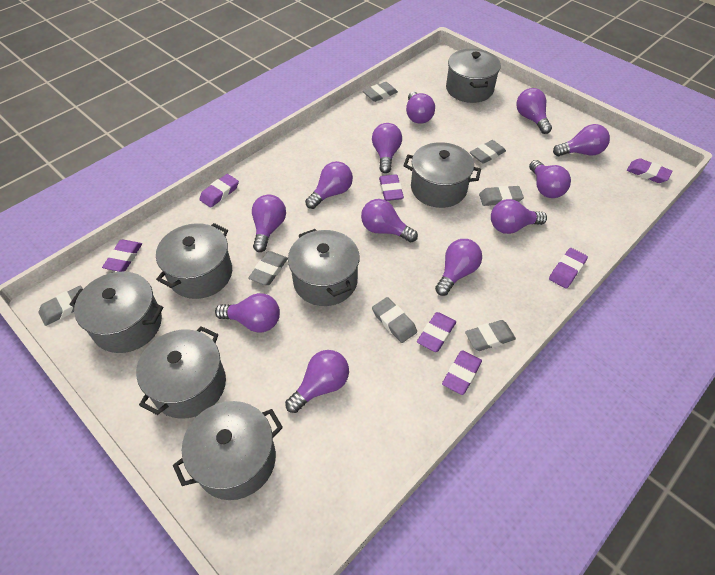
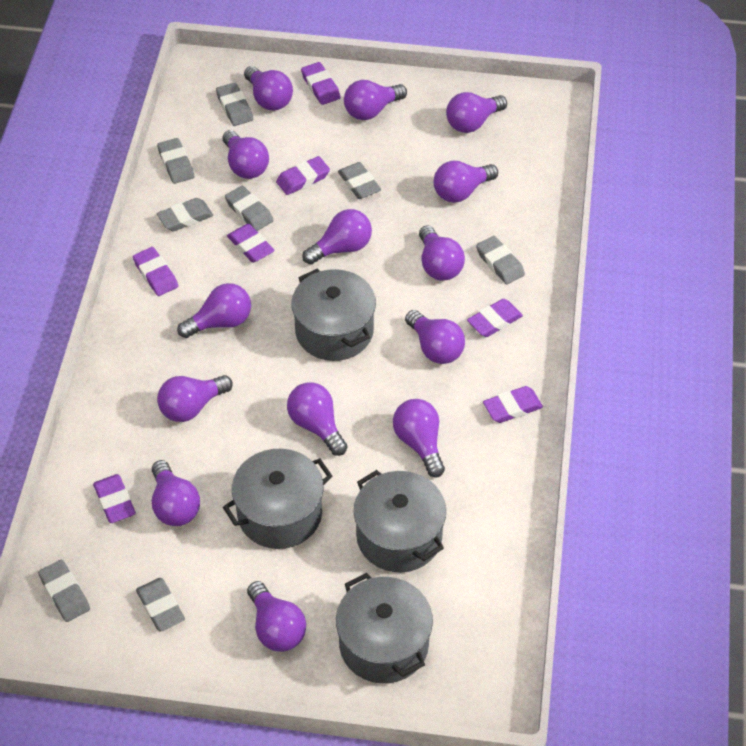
grey eraser: [39,286,83,326] [248,251,288,285] [363,82,398,102] [372,297,417,343] [465,320,516,351] [470,140,506,164] [479,186,524,206] = 7 -> [38,560,90,622] [136,578,185,632] [157,138,194,184] [157,198,213,231] [216,82,253,126] [225,186,274,231] [338,162,381,199] [476,236,525,284] = 8
grey pot: [69,271,163,353] [136,326,226,419] [156,223,232,299] [173,401,283,500] [288,229,360,306] [403,142,481,208] [446,49,501,103] = 7 -> [223,449,332,549] [291,268,376,361] [336,573,433,684] [354,470,446,572] = 4
purple light bulb: [215,293,280,332] [252,194,286,252] [285,350,349,413] [305,161,353,209] [361,199,418,242] [372,123,402,173] [406,92,435,124] [435,239,482,296] [491,199,547,234] [516,88,552,134] [529,160,571,198] [553,124,610,156] = 12 -> [152,460,200,526] [157,375,233,422] [177,283,251,338] [223,130,269,179] [244,66,293,111] [247,581,306,652] [287,382,347,456] [302,209,372,265] [344,80,407,120] [393,399,445,477] [405,310,465,364] [419,225,465,281] [434,161,498,203] [446,92,507,133] = 14

